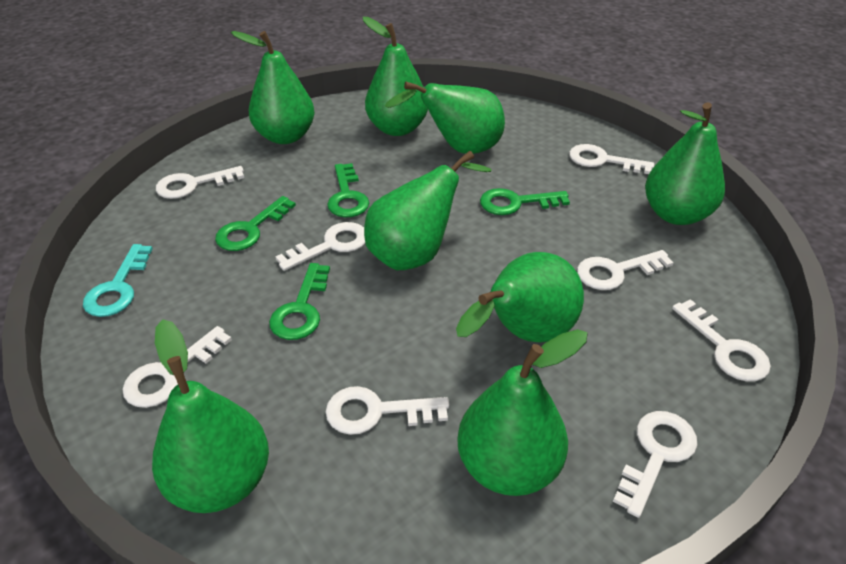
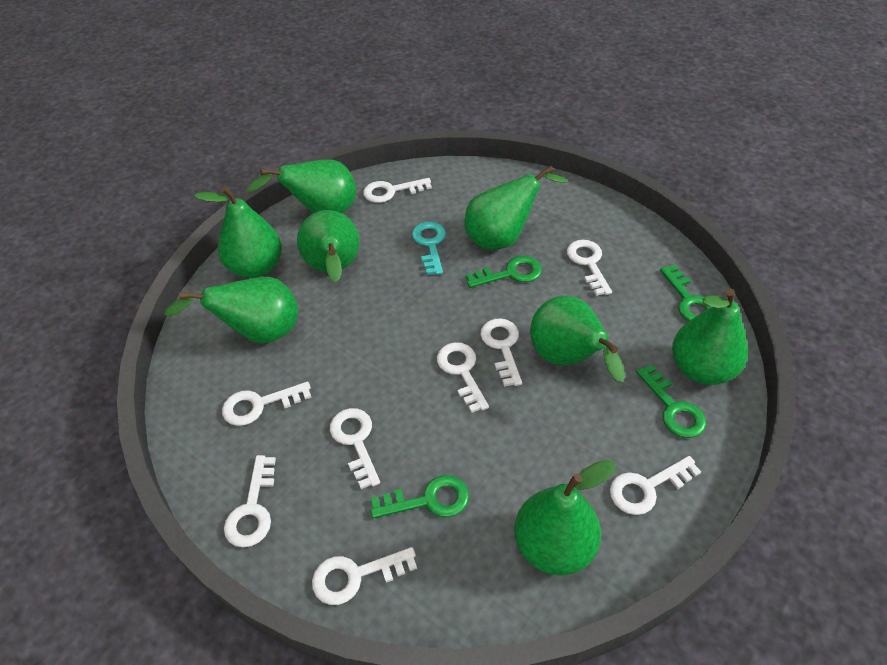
white key: [123,326,232,408] [156,166,244,199] [275,222,365,271] [326,386,449,435] [569,144,654,174] [577,250,673,290] [613,411,698,518] [672,299,771,382] = 8 -> [222,382,312,426] [224,455,276,548] [312,547,417,605] [330,408,380,489] [363,178,432,203] [437,342,489,413] [480,318,522,387] [567,240,612,296] [610,456,701,515] = 9

